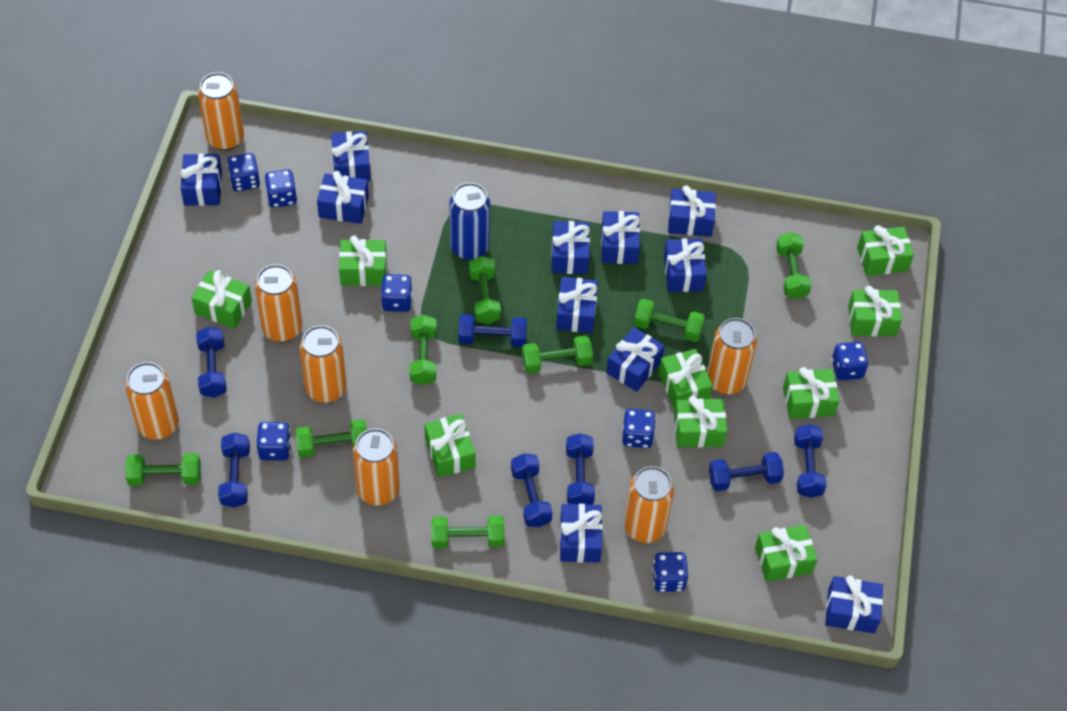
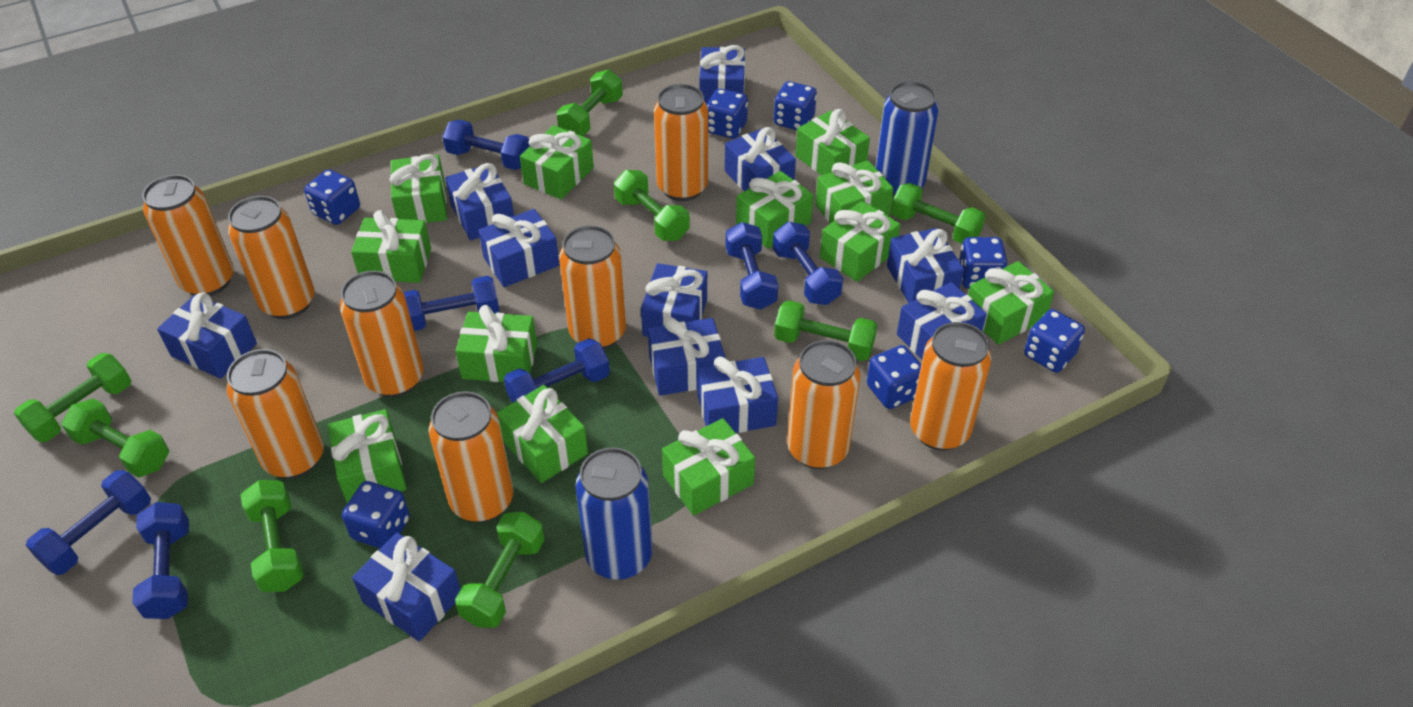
blue can: [450,183,490,260] = 1 -> [575,447,653,580] [876,81,939,197] = 2
green gift: [191,270,252,329] [339,236,387,286] [424,414,475,478] [659,349,713,410] [674,396,727,447] [755,525,818,582] [783,367,840,419] [848,286,902,336] [857,225,914,276] = 9 -> [328,409,407,503] [351,210,431,283] [390,154,447,223] [455,305,537,382] [497,385,588,483] [520,125,594,199] [662,418,755,516] [736,171,814,249] [795,109,870,175] [815,160,894,224] [820,201,900,282] [968,261,1054,345] = 12
orange can: [125,362,179,440] [198,72,244,151] [255,264,302,342] [300,325,347,403] [353,429,400,506] [624,466,674,543] [707,318,757,395] = 7 -> [142,175,234,296] [227,349,324,478] [228,196,315,319] [340,271,424,397] [429,391,513,522] [559,225,626,349] [654,84,708,201] [787,340,860,469] [910,322,991,451] = 9

